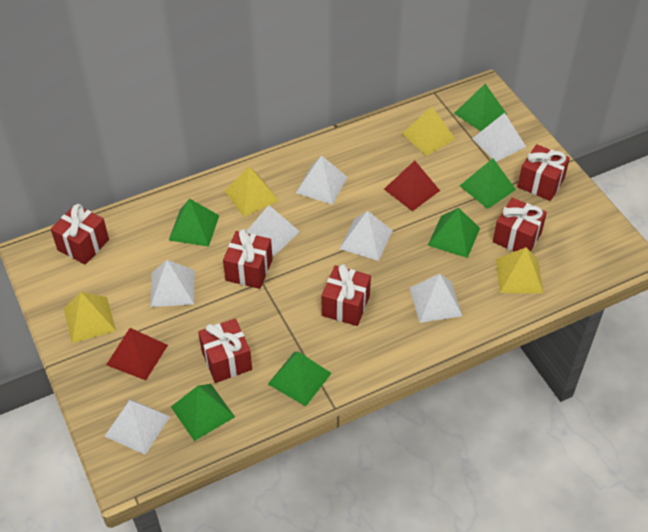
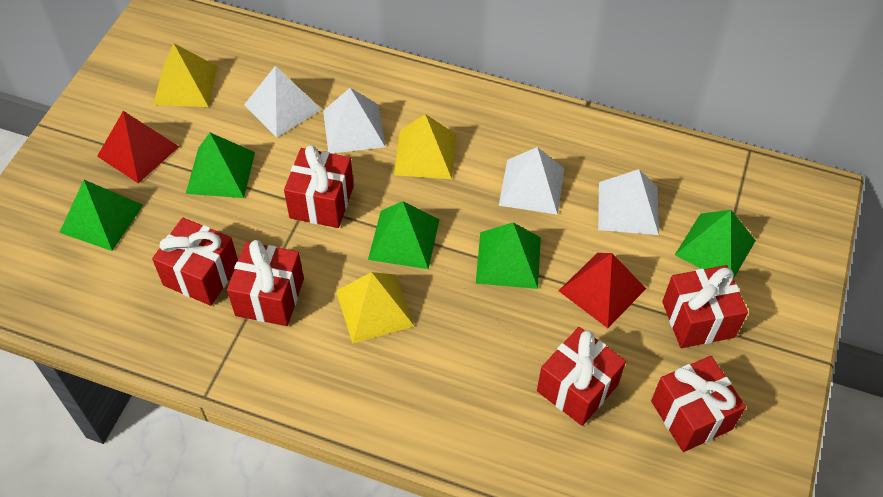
green pyramid: [169,199,219,247] [171,384,235,441] [268,352,332,406] [428,208,480,258] [454,84,507,131] [460,158,516,209] = 6 -> [59,180,143,251] [186,133,255,198] [368,201,439,269] [476,223,541,289] [675,210,756,279] = 5
white pyramid: [104,399,170,455] [150,260,194,307] [247,205,300,257] [296,155,348,205] [339,211,392,261] [410,274,462,323] [472,113,526,162] = 7 -> [244,65,322,137] [323,88,385,154] [499,147,565,215] [598,169,659,235] = 4
yellow pyramid: [64,292,116,343] [224,167,279,217] [402,107,455,156] [496,247,543,293] = 4 -> [153,44,217,107] [336,272,414,344] [394,114,456,179] = 3

